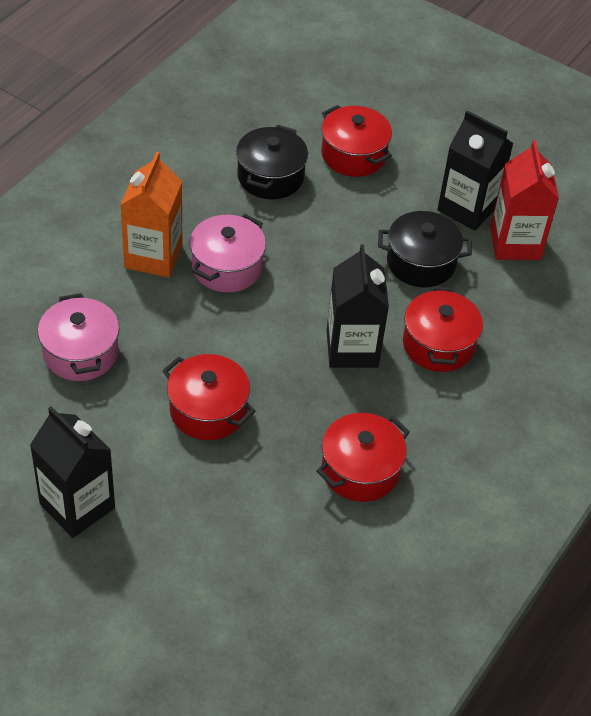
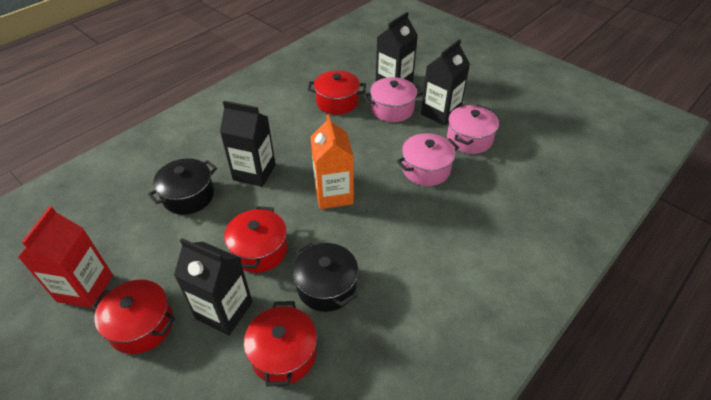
black carton: [30,406,115,538] [327,244,389,368] [437,110,514,231] = 3 -> [174,238,253,335] [220,101,276,187] [376,12,418,83] [421,39,470,126] = 4
pink pot: [38,293,119,381] [190,214,266,292] = 2 -> [364,77,423,122] [397,133,459,186] [447,105,499,154] = 3

